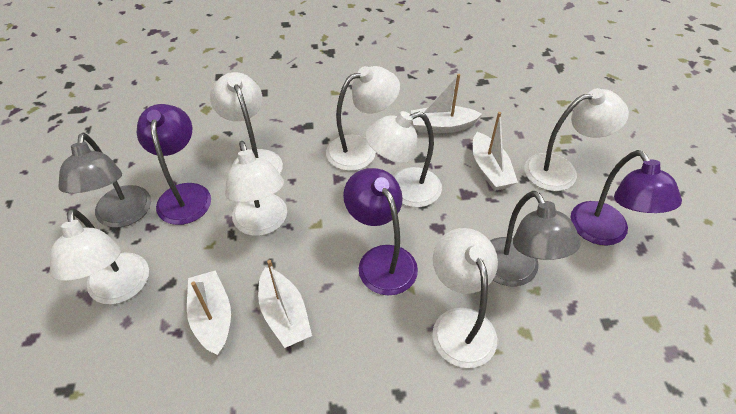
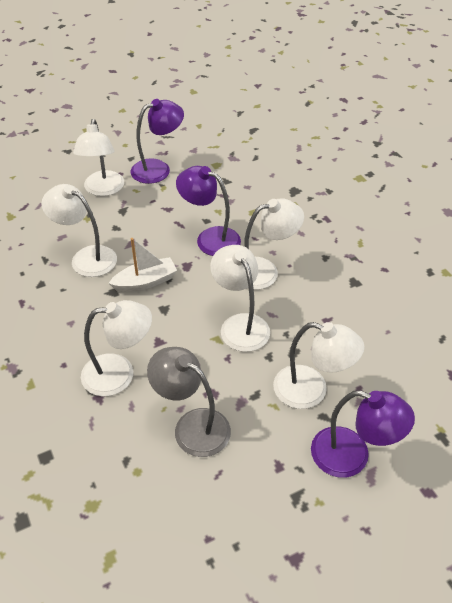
grey lamp: [58,133,151,228] [490,191,581,287] = 2 -> [147,347,231,457] = 1
white boat: [187,270,231,355] [258,260,312,348] [411,74,482,133] [473,112,518,191] = 4 -> [109,238,177,292] = 1
white lamp: [50,208,149,304] [210,72,283,174] [225,141,287,236] [326,66,400,171] [365,111,442,207] [432,228,498,368] [524,88,629,191] = 7 -> [41,184,117,277] [73,119,124,196] [81,300,152,396] [210,245,270,352] [245,198,304,290] [273,322,365,409] = 6

